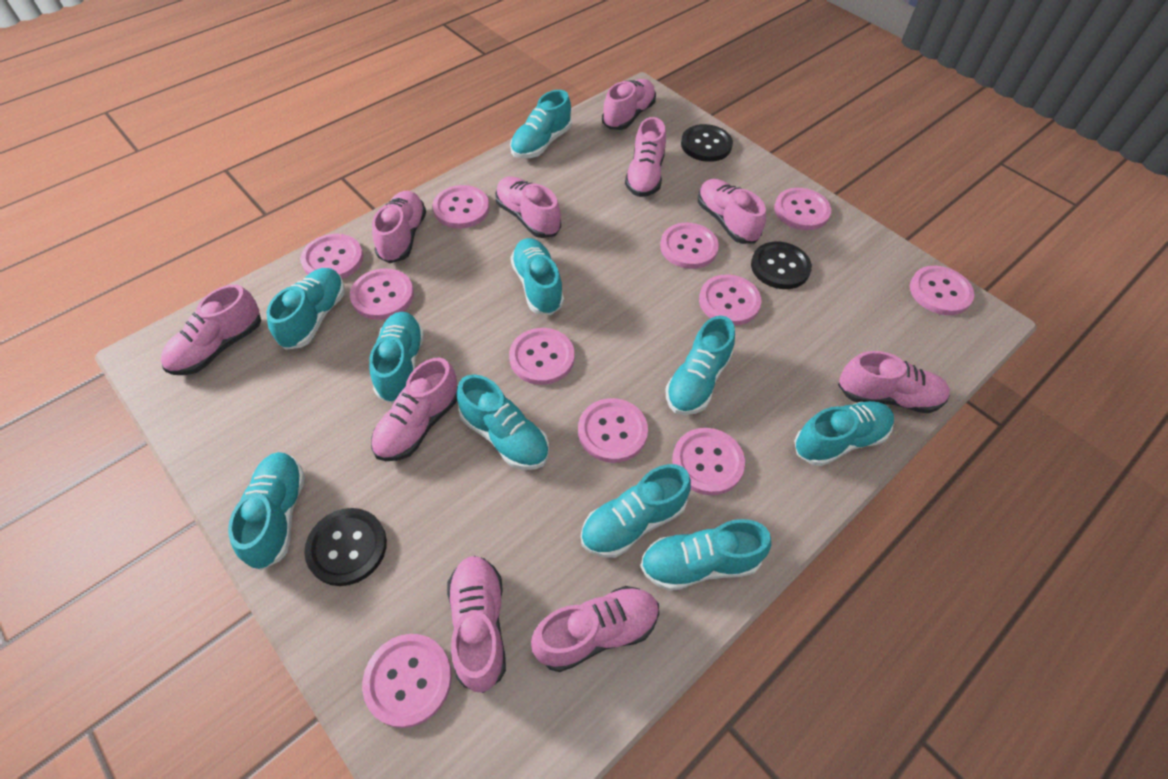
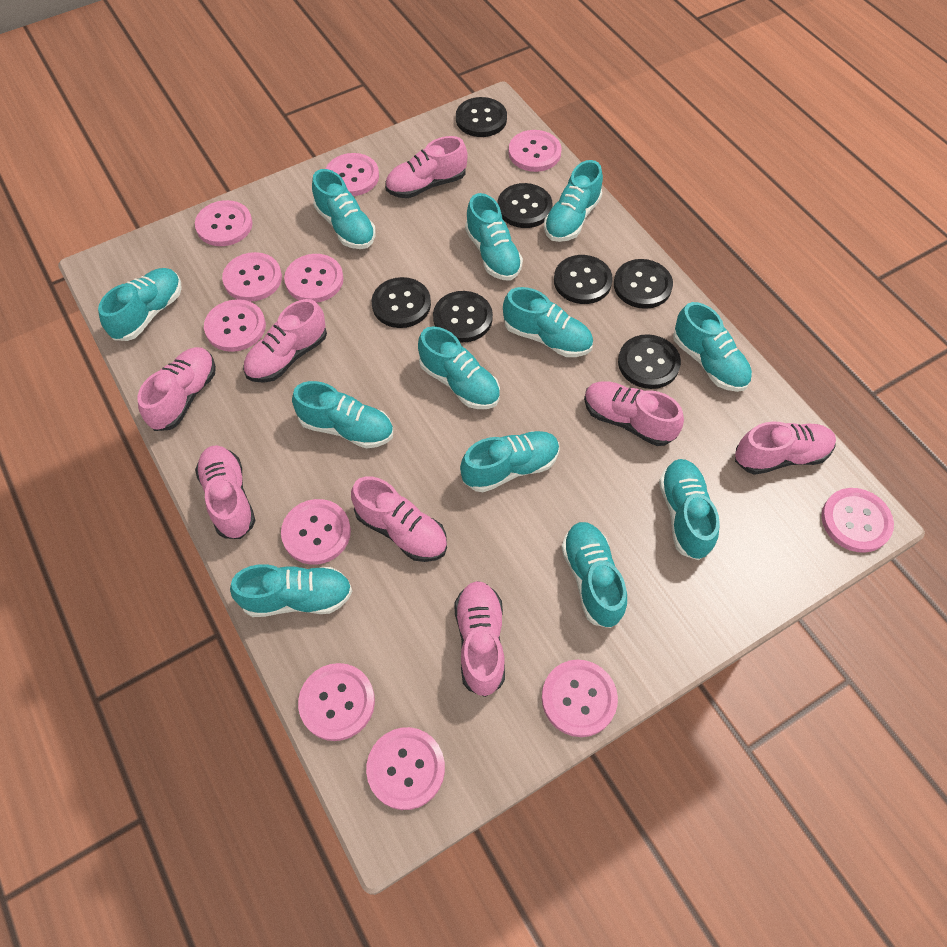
black button: [304,508,387,586] [681,124,733,162] [751,242,812,289] = 3 -> [372,277,431,328] [433,291,493,342] [456,97,507,137] [497,183,553,228] [554,255,613,304] [614,259,673,309] [618,334,681,389] = 7
pink shoe: [161,284,261,375] [371,358,458,461] [372,191,426,263] [447,556,506,693] [495,177,561,238] [531,586,659,672] [602,79,656,130] [625,117,666,197] [698,179,766,244] [838,351,950,413] = 10 -> [137,347,216,431] [195,445,255,539] [243,299,327,383] [351,476,447,562] [385,136,468,198] [455,581,505,697] [584,381,684,446] [735,421,836,475] = 8
turquoise shoe: [228,452,305,570] [266,268,345,350] [369,312,424,404] [456,374,549,470] [510,90,572,158] [510,238,564,315] [581,464,691,558] [640,519,771,591] [666,316,735,415] [794,401,894,466] = 10 -> [98,268,182,341] [230,564,352,617] [292,381,393,449] [312,169,376,249] [418,326,500,409] [460,431,560,492] [465,193,523,280] [503,287,593,357] [544,160,603,242] [561,522,627,628] [659,459,720,560] [673,302,752,392] = 12

